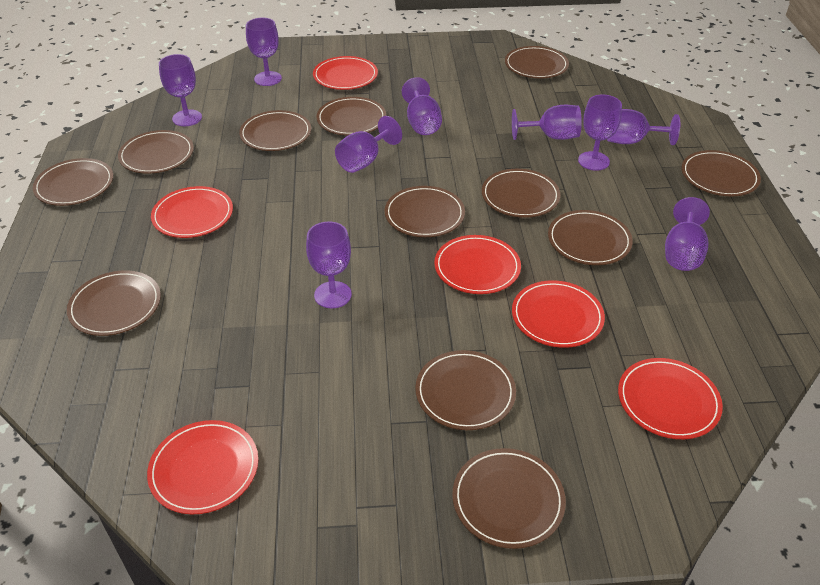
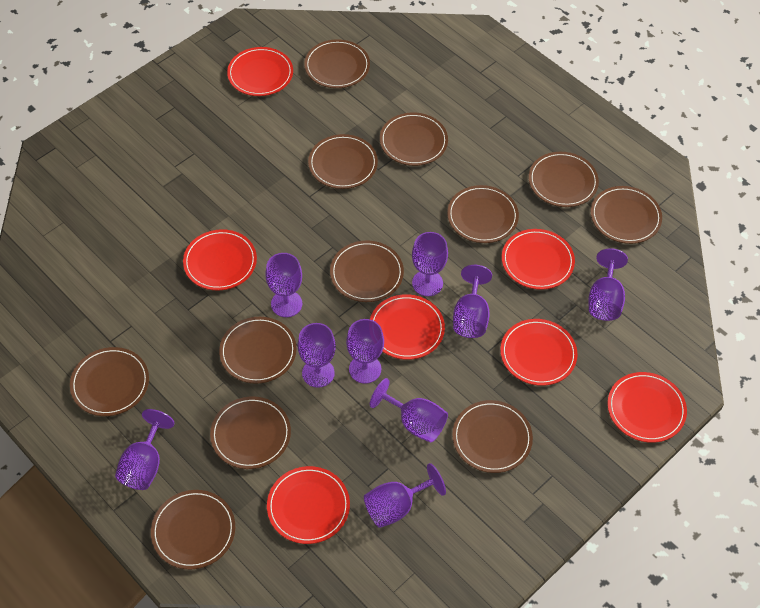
red plate: [147,420,258,515] [151,186,233,238] [313,56,378,90] [434,235,521,294] [512,280,605,348] [618,358,723,439] = 6 -> [183,229,257,290] [227,47,293,96] [267,466,350,544] [370,294,445,360] [500,319,578,386] [502,229,575,290] [607,372,687,443] = 7

